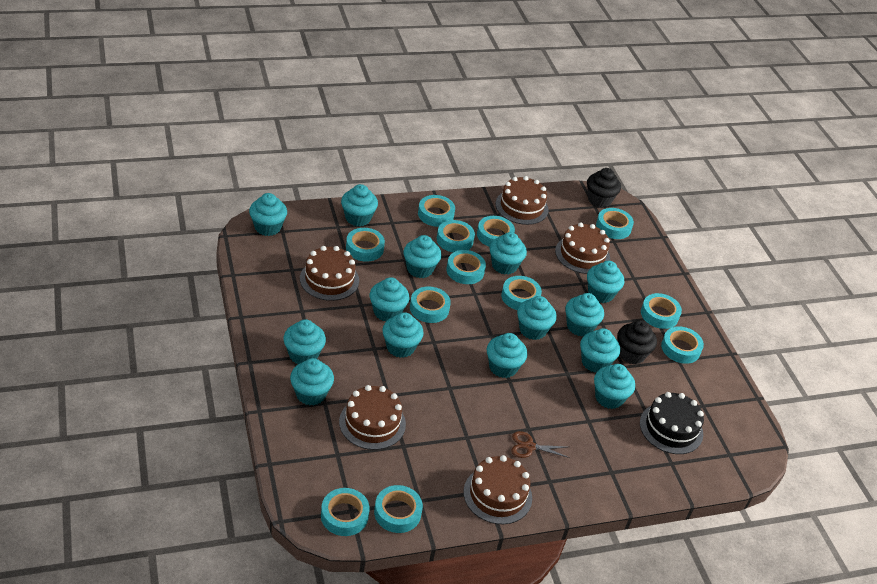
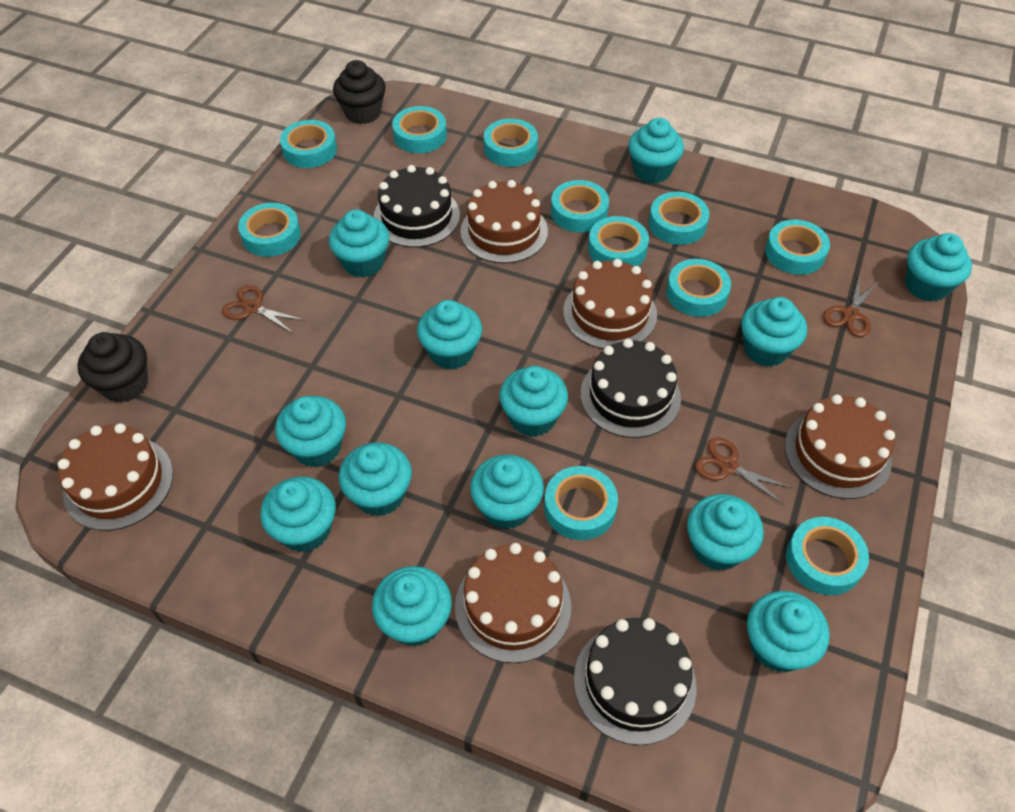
black cake: [640,392,704,454] = 1 -> [374,165,460,247] [574,618,697,745] [580,339,681,438] = 3
brown scissors: [511,431,570,458] = 1 -> [222,285,306,334] [695,438,793,505] [824,274,879,337] = 3
turquoise cupcake: [249,193,287,236] [283,319,326,364] [290,358,334,405] [341,184,378,226] [370,277,409,321] [382,312,424,358] [403,235,442,278] [487,333,528,378] [490,232,527,275] [517,296,557,340] [565,293,604,337] [580,328,620,373] [587,261,624,303] [594,364,635,409] = 14 -> [260,476,336,552] [275,396,346,467] [329,209,389,278] [339,442,412,516] [372,566,452,646] [417,300,482,370] [470,455,544,529] [499,366,568,437] [628,118,684,184] [687,494,764,571] [741,297,807,367] [747,591,830,672] [905,233,972,302] = 13
turquoise tape: [321,488,370,536] [346,228,385,262] [374,485,423,533] [410,286,451,323] [418,195,455,227] [437,220,475,252] [446,250,486,284] [477,216,515,247] [501,276,542,310] [596,208,634,239] [641,293,682,329] [661,326,704,364] = 12 -> [238,203,301,257] [280,120,337,168] [392,106,447,153] [484,119,538,167] [544,466,618,540] [551,180,609,232] [588,216,649,266] [649,192,709,245] [666,259,731,317] [765,220,830,275] [786,517,869,595] = 11

